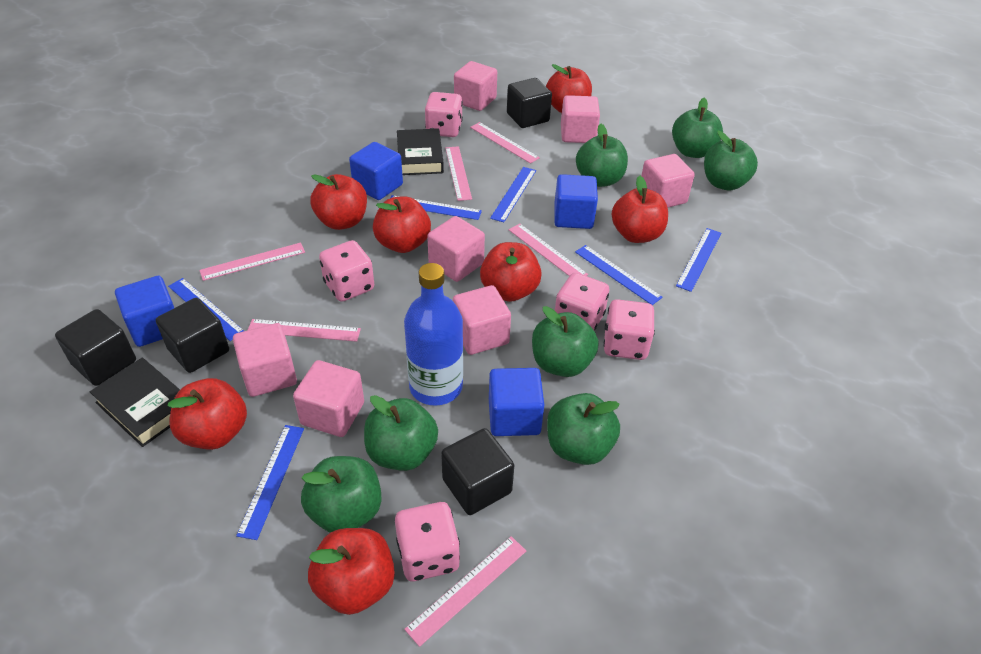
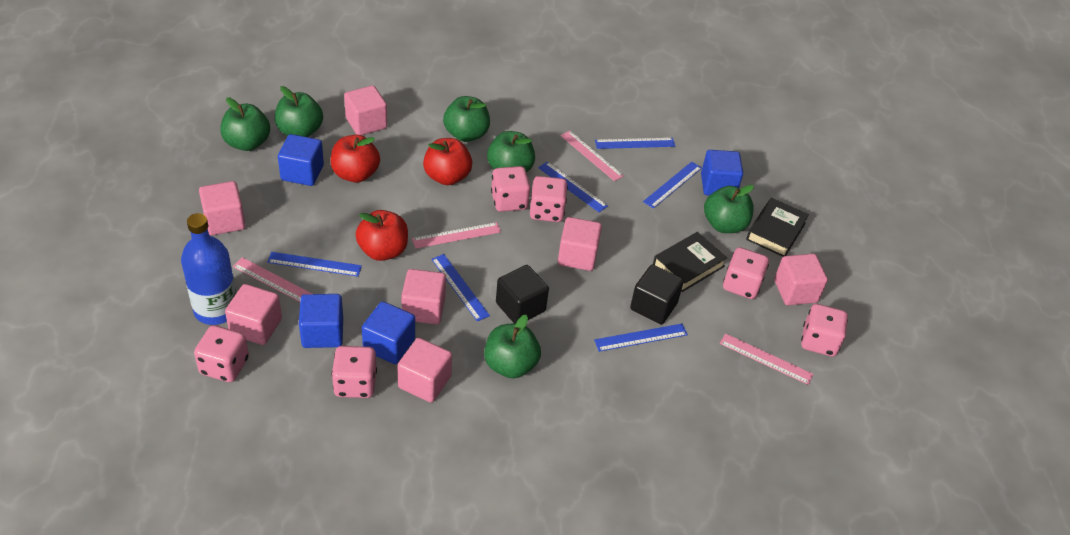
black cube: [55,309,136,386] [156,298,229,373] [441,428,514,515] [507,78,552,128] = 4 -> [496,265,549,323] [630,264,684,324] = 2
green apple: [301,456,382,532] [364,395,438,471] [532,306,599,377] [547,393,620,465] [576,124,628,187] [672,98,723,158] [704,131,758,191] = 7 -> [220,97,270,151] [275,86,323,137] [443,96,490,142] [484,315,541,378] [487,131,535,172] [704,185,754,233] = 6
pink dice: [319,240,374,302] [395,502,460,581] [425,92,463,137] [555,273,609,330] [603,299,655,360] = 5 -> [194,325,249,382] [332,346,377,398] [491,166,530,212] [530,176,568,222] [723,247,769,299] [801,304,848,357] = 6
pink ruler: [199,243,305,281] [248,319,361,342] [404,536,526,647] [445,146,472,201] [470,122,540,164] [509,224,588,276] = 6 -> [233,257,312,302] [412,222,501,249] [560,131,624,181] [720,333,813,385] = 4
red apple: [168,378,247,450] [308,528,395,615] [310,174,367,230] [373,196,431,253] [480,242,542,302] [546,64,592,113] [612,176,668,243] = 7 -> [331,135,380,183] [355,210,408,261] [423,138,472,185] = 3

